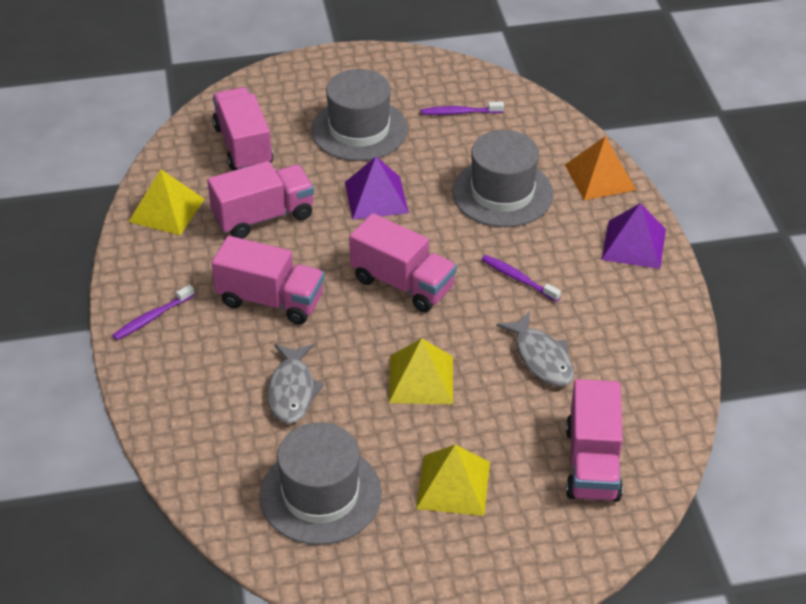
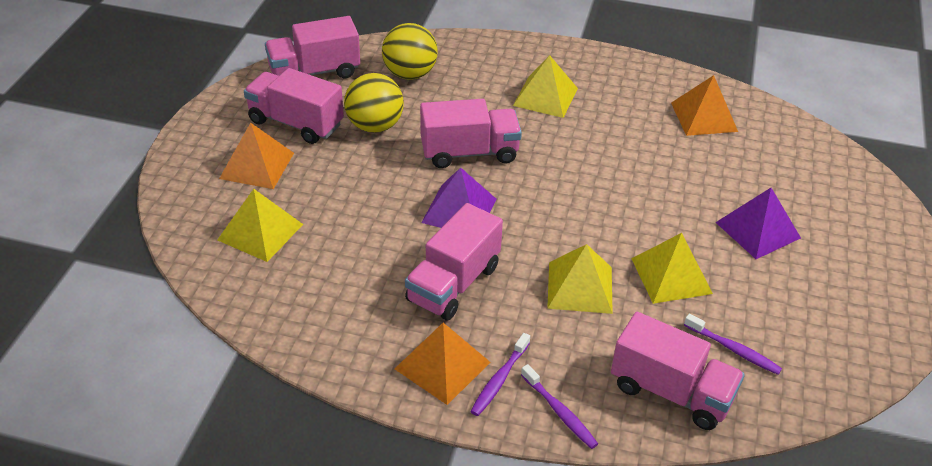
grey fish: [268,344,324,424] [496,311,574,387] = 2 -> none = 0
grey hat: [259,422,382,545] [311,69,408,161] [452,130,553,227] = 3 -> none = 0
orange pyramid: [565,136,636,200] = 1 -> [219,123,294,189] [395,323,491,405] [671,75,738,136] = 3
yellow ball: none = 0 -> [344,73,404,133] [382,23,438,80] = 2
yellow pyramid: [129,169,205,235] [389,338,453,404] [416,445,490,516] = 3 -> [217,189,303,262] [513,55,578,118] [547,244,613,314] [631,233,713,304] = 4

